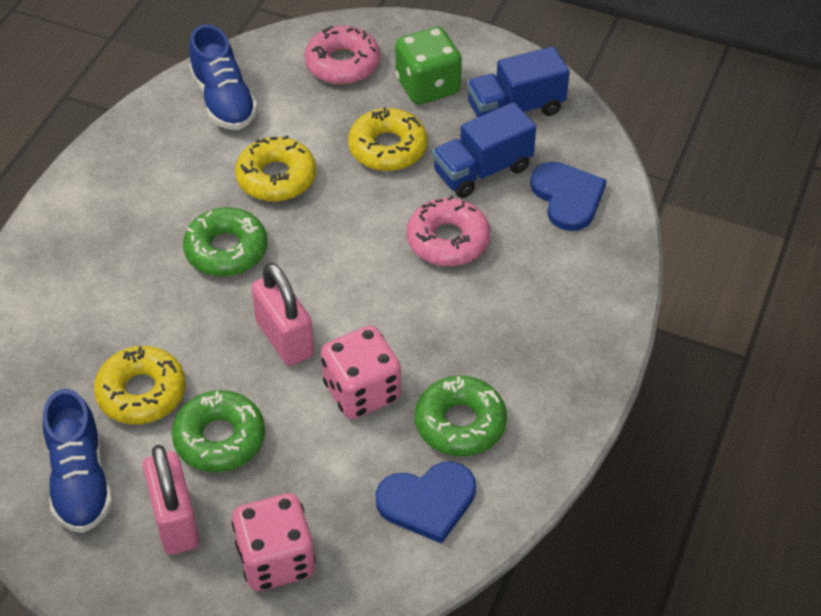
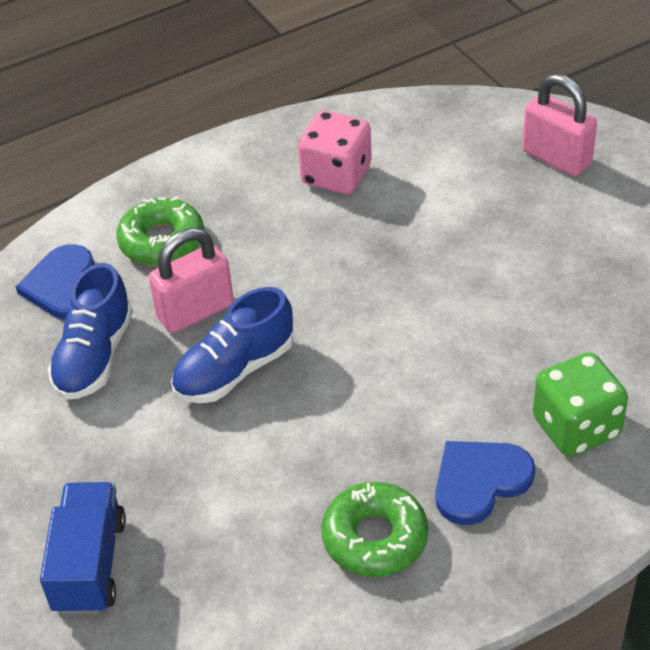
blue truck: [432,102,536,198] [467,46,570,118] = 2 -> [40,482,126,615] = 1
green donut: [172,390,265,472] [183,207,268,277] [415,376,507,456] = 3 -> [116,196,204,266] [321,482,428,577] = 2
pink dice: [232,493,316,591] [321,326,401,419] = 2 -> [298,111,372,194] = 1
pink donut: [304,26,380,84] [407,195,490,267] = 2 -> none = 0
yellow donut: [94,346,186,425] [235,135,316,202] [348,107,427,171] = 3 -> none = 0

